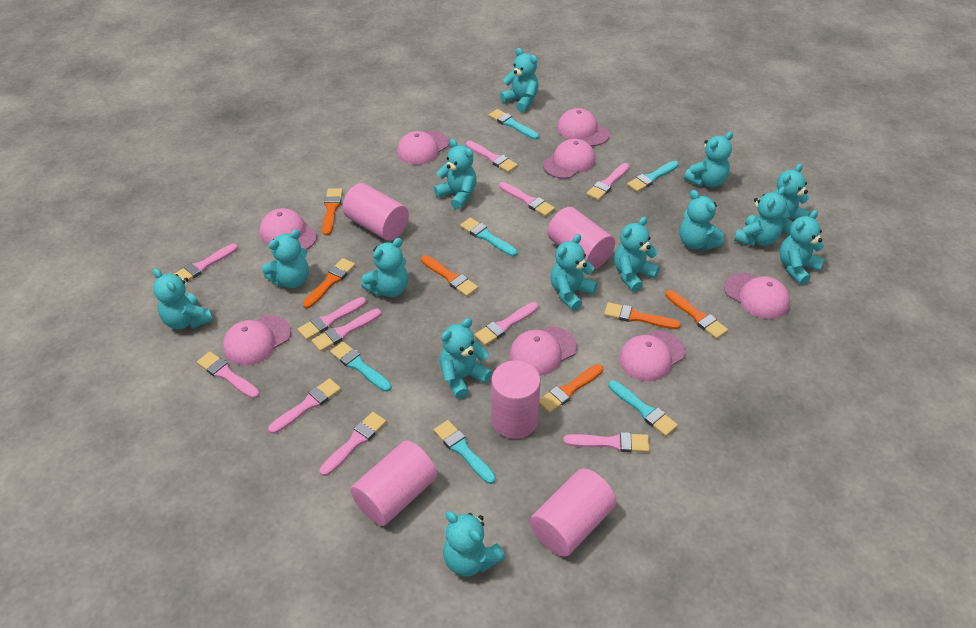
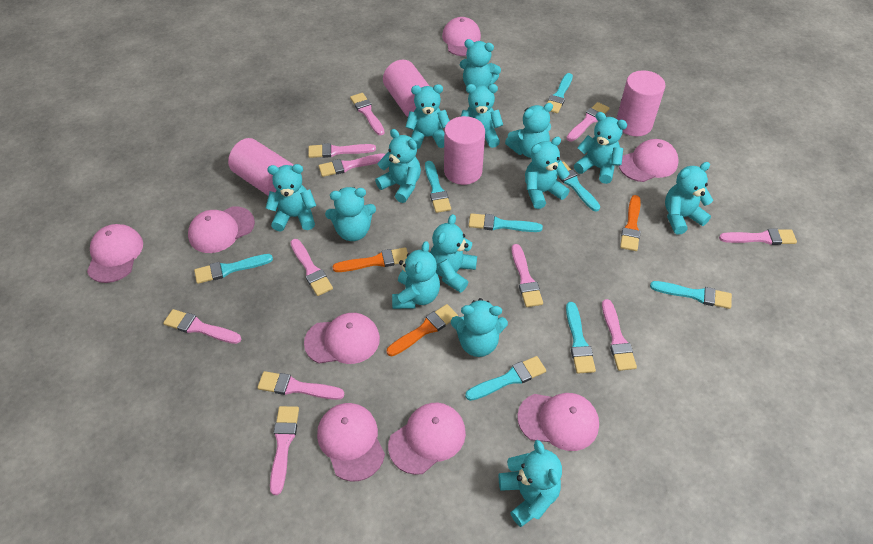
orange brush: [302,258,355,309] [322,188,343,236] [421,255,478,297] [539,364,603,413] [604,302,681,329] [665,290,728,339] = 6 -> [332,247,408,272] [387,304,458,356] [620,195,641,251] = 3
pink cylinder: [342,183,409,241] [350,440,437,526] [491,360,541,439] [530,468,616,557] [547,207,615,269] = 5 -> [228,138,293,196] [383,60,429,117] [444,116,485,185] [617,70,665,136] = 4
turquoise brush: [330,342,392,392] [434,420,496,484] [460,218,517,257] [489,109,539,140] [608,380,678,436] [627,161,679,192] = 6 -> [194,254,273,284] [425,161,451,213] [465,356,546,401] [469,213,543,232] [547,73,573,113] [558,162,600,211] [566,302,596,373] [650,281,732,309] = 8

